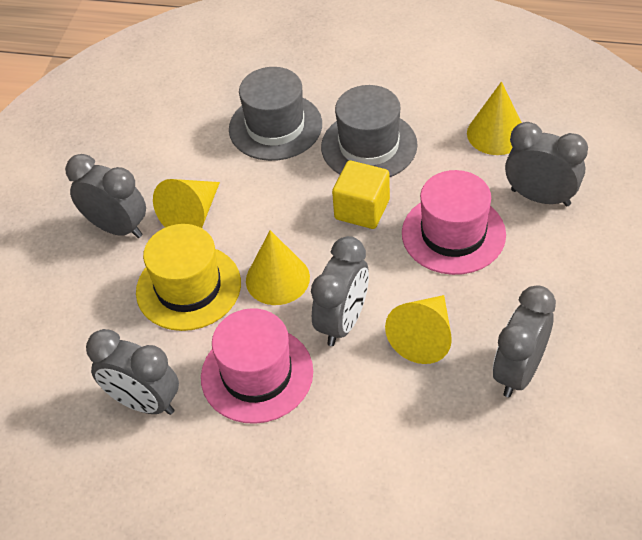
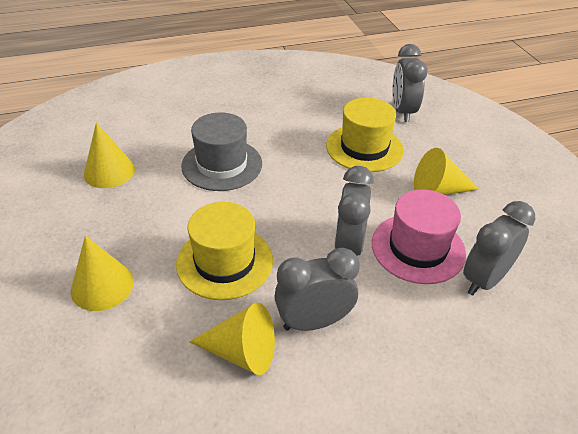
grey clock: [65,154,146,238] [86,329,179,415] [311,236,369,346] [493,285,556,397] [505,122,588,206] = 5 -> [274,248,360,331] [334,166,374,256] [392,44,428,122] [463,201,535,296] = 4
grey hat: [229,67,322,161] [321,85,418,177] = 2 -> [181,113,262,191] = 1
pink hat: [201,308,313,424] [402,170,506,275] = 2 -> [372,189,466,284] = 1
yellow cube: [332,160,390,229] = 1 -> none = 0
yellow hat: [136,224,241,331] = 1 -> [176,202,273,300] [326,98,404,172] = 2

